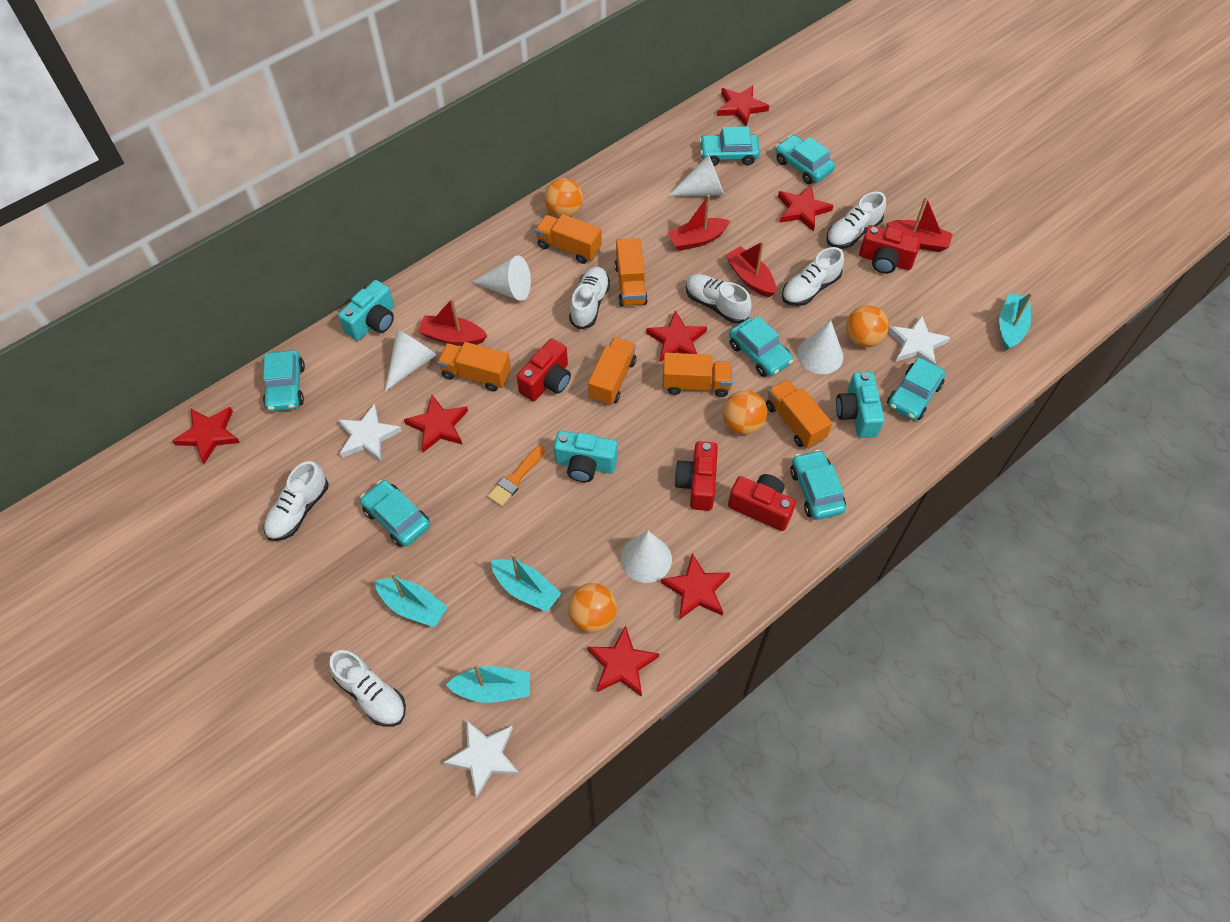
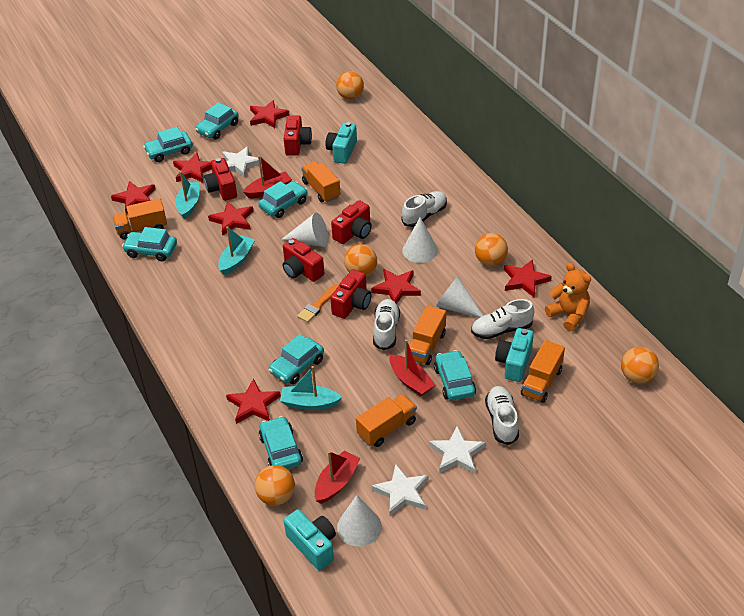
orange ball: [544,178,583,217] [568,583,617,633] [723,390,767,435] [846,305,889,347] = 4 -> [255,465,295,506] [336,71,364,100] [344,244,377,276] [475,233,508,266] [621,347,659,384] = 5
orange teddy bear: none = 0 -> [545,263,591,331] = 1
orange truck: [437,342,511,392] [535,214,602,264] [588,337,636,406] [615,238,648,306] [662,353,733,397] [766,379,832,448] = 6 -> [113,199,167,239] [301,161,340,202] [356,394,417,447] [409,305,446,365] [521,340,565,403] = 5
red boat: [418,298,488,346] [668,195,730,251] [725,241,776,297] [886,197,953,252] = 4 -> [243,155,292,198] [314,450,360,504] [390,339,435,397] = 3
red camera: [517,338,571,401] [674,441,718,511] [728,474,796,531] [859,225,921,274] = 4 -> [204,158,237,201] [283,238,324,282] [284,115,312,156] [330,269,372,319] [331,200,372,244] = 5
turquoise boat: [375,572,448,627] [446,663,530,703] [491,554,561,612] [999,293,1033,351] = 4 -> [175,171,200,220] [218,226,255,275] [280,366,342,410] = 3
white cone: [385,329,437,391] [473,255,531,301] [621,531,672,583] [668,155,724,196] [797,320,843,374] = 5 -> [281,212,328,247] [337,495,382,547] [402,217,438,263] [436,276,483,318] = 4
white shoe: [264,461,328,541] [329,650,406,727] [569,267,610,329] [686,274,752,324] [782,247,844,306] [826,192,886,249] = 6 -> [373,299,400,350] [401,191,447,227] [471,299,534,339] [485,386,519,445] = 4

